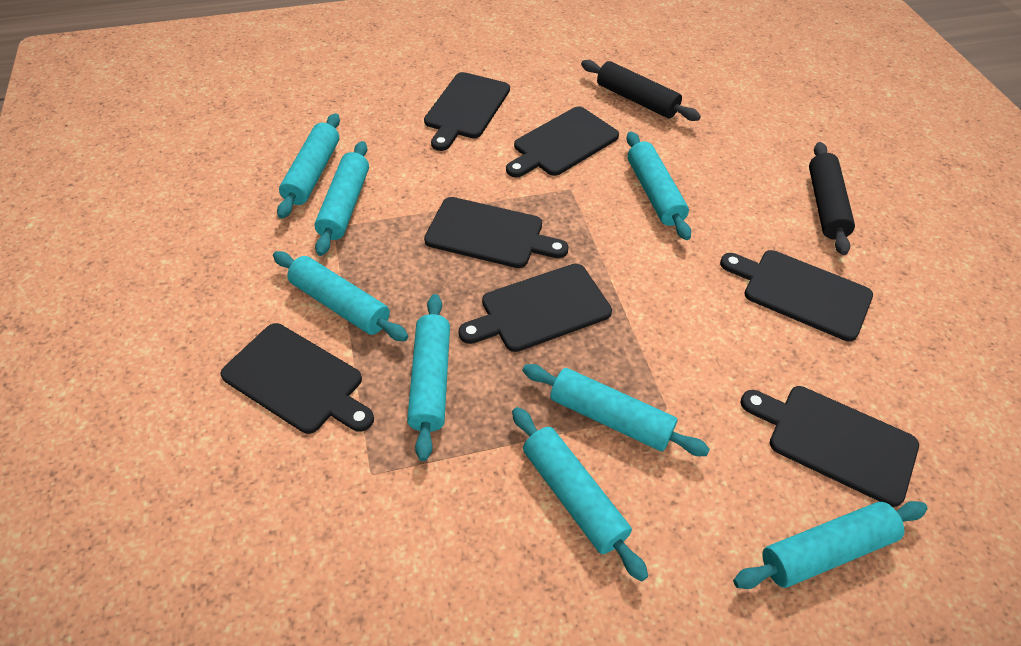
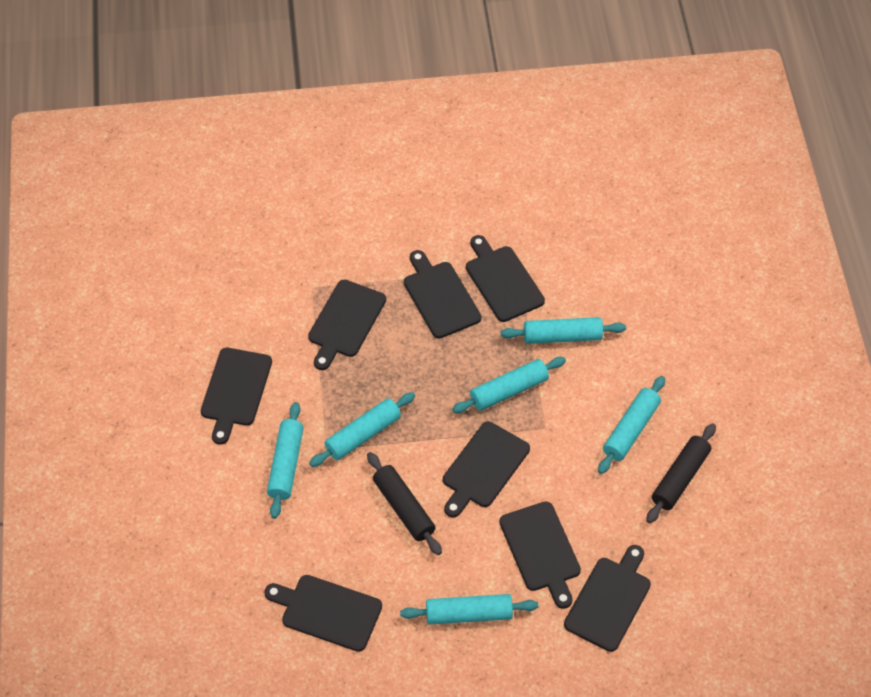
black cutting board: [220,323,374,434] [424,72,510,151] [424,197,569,268] [458,264,612,352] [506,106,619,178] [720,250,873,342] [740,386,919,507] = 7 -> [201,348,272,445] [264,575,382,652] [308,279,386,370] [404,250,481,339] [443,422,530,517] [466,235,545,322] [499,501,581,609] [564,545,651,652] = 8
turquoise rolling pin: [273,251,408,341] [277,113,340,219] [314,141,369,256] [407,294,450,461] [512,407,648,581] [522,364,710,456] [626,132,691,240] [733,501,927,589] = 8 -> [267,402,304,519] [309,392,415,467] [400,594,538,625] [452,357,566,413] [501,317,626,344] [598,376,665,474] = 6

